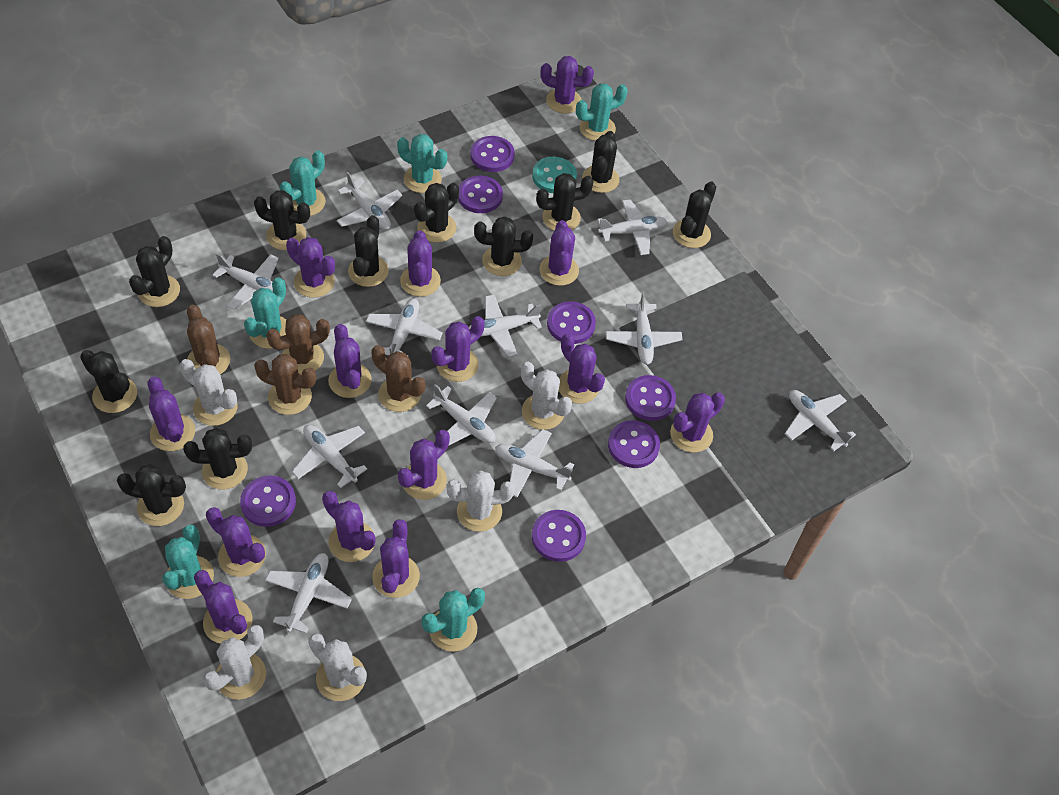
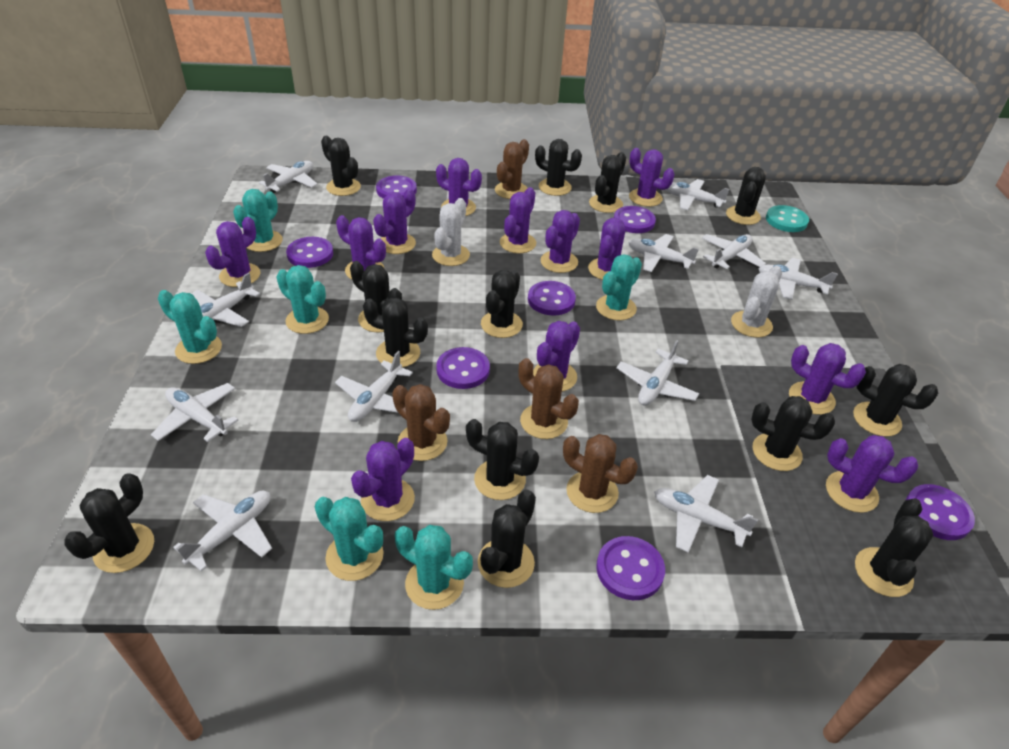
black cactus: [80,350,137,413] [117,464,186,526] [129,236,180,307] [183,428,252,490] [254,190,310,250] [348,215,389,287] [414,183,459,243] [474,216,533,276] [536,173,593,230] [582,131,620,193] [673,181,716,248] = 11 -> [64,473,154,573] [321,136,361,196] [350,261,402,332] [363,298,428,368] [466,419,539,500] [478,490,536,588] [481,270,523,338] [535,139,582,196] [589,152,626,213] [726,167,766,225] [751,396,835,471] [853,364,938,437] [855,498,933,597] = 13
purple cactus: [147,376,195,451] [194,570,252,643] [206,507,266,577] [286,237,335,298] [322,491,376,562] [328,324,372,398] [372,519,420,598] [398,430,450,500] [400,230,441,297] [431,316,484,382] [539,220,579,286] [540,56,594,114] [559,333,605,404] [670,393,725,453] = 14 -> [205,217,260,287] [336,215,386,279] [351,438,415,521] [373,188,416,254] [436,158,482,216] [500,187,536,254] [533,321,580,392] [540,210,580,273] [588,218,625,280] [629,148,674,207] [789,343,866,415] [826,435,918,513] = 12
white cactus: [180,359,238,426] [203,625,266,700] [308,633,367,701] [447,471,515,532] [521,362,572,430] = 5 -> [432,198,470,266] [731,266,782,338] = 2

